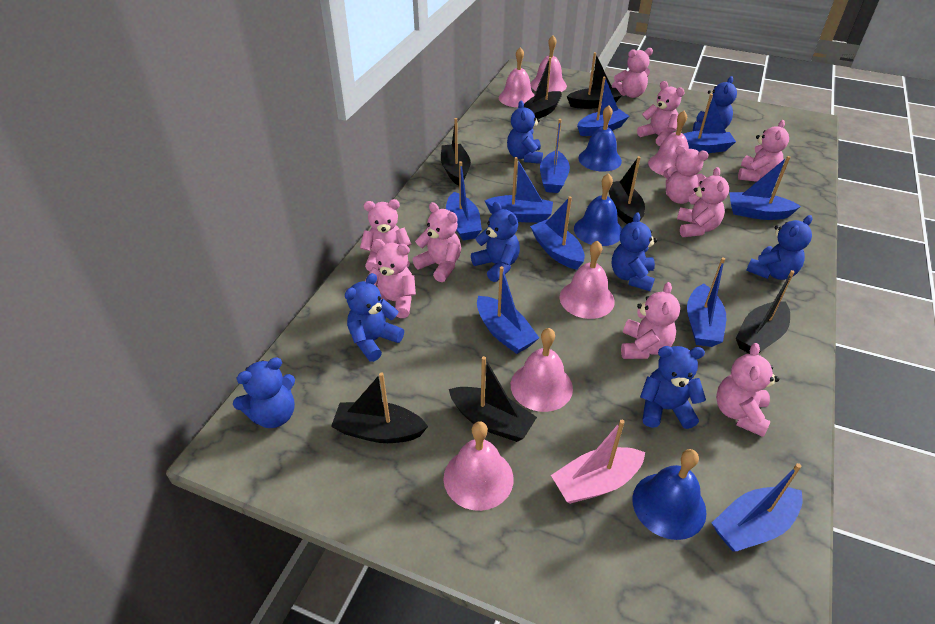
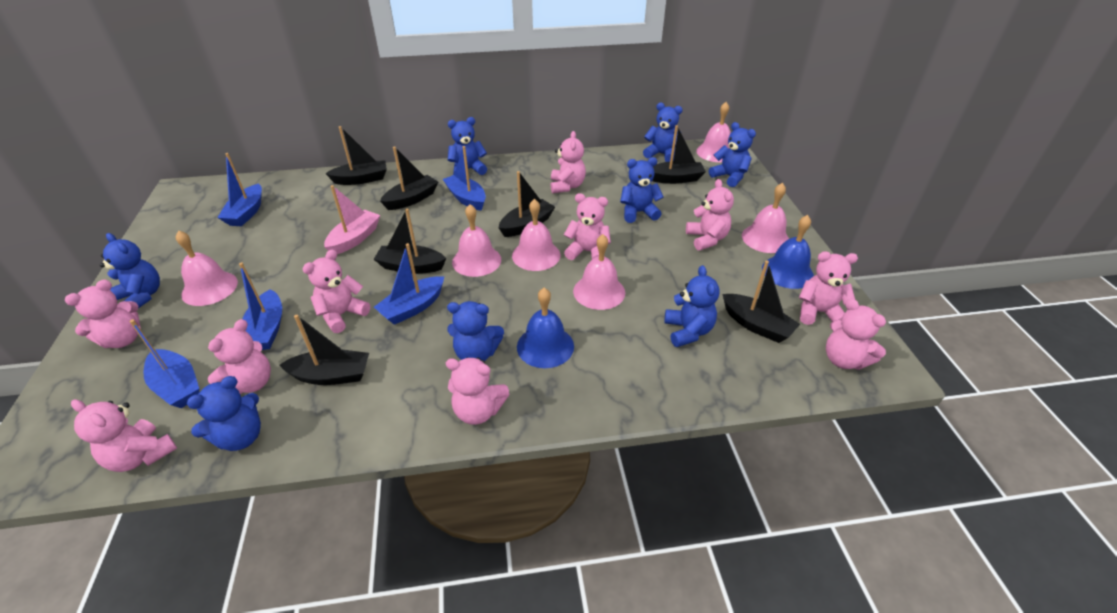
blue bell: [574,173,622,246] [578,105,622,172] [632,449,707,540] = 3 -> [517,288,574,368] [762,215,814,289] = 2
blue boat: [446,161,482,240] [477,266,539,354] [485,157,553,223] [530,196,585,270] [540,119,570,193] [577,77,629,136] [684,94,736,153] [687,257,726,347] [712,463,803,552] [729,156,801,220] = 10 -> [129,319,199,408] [217,153,262,226] [239,263,282,350] [374,243,444,325] [443,146,486,211] = 5

